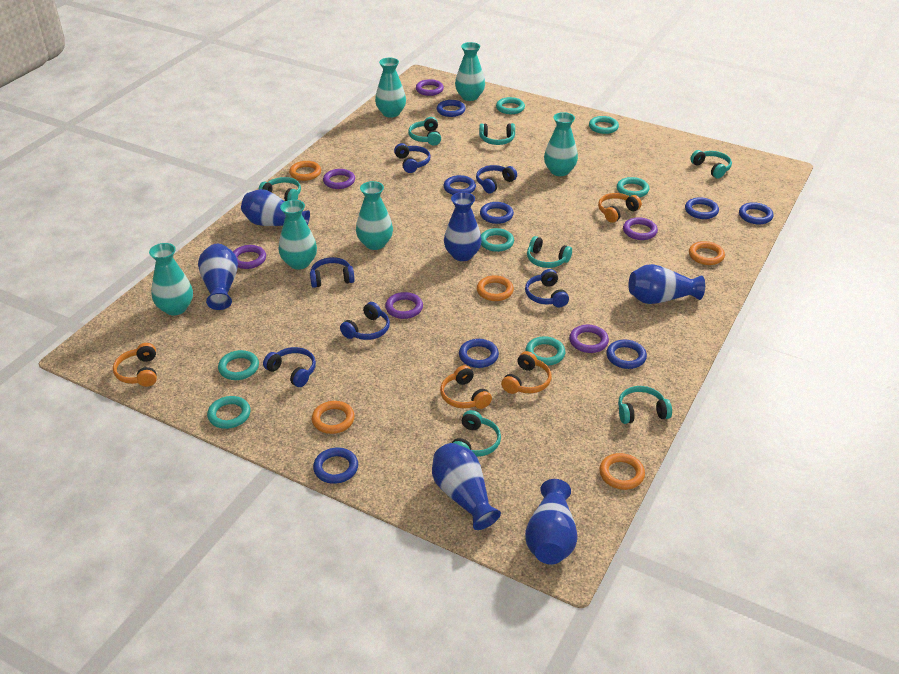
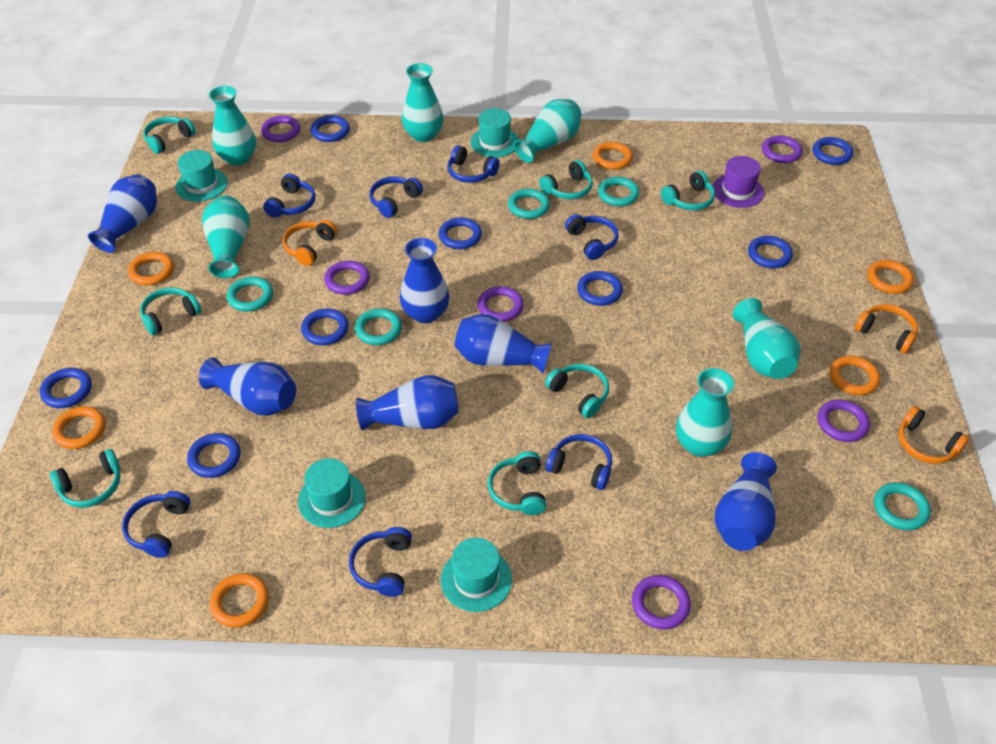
blue headphones: [263,347,316,387] [310,257,355,288] [340,302,390,340] [394,143,431,173] [476,165,517,193] [525,269,569,307] = 6 -> [122,491,191,558] [263,173,315,218] [349,527,412,597] [369,176,423,218] [447,145,500,183] [545,434,612,490] [565,214,619,260] = 7
orange headphones: [113,343,157,387] [440,365,492,409] [501,351,552,394] [598,193,642,223] = 4 -> [282,220,337,266] [855,304,918,353] [898,406,969,464] = 3
orange ring: [289,161,321,181] [312,401,355,434] [477,275,514,301] [599,453,645,490] [689,241,725,265] = 5 -> [52,406,106,449] [128,252,174,285] [210,573,269,627] [593,142,633,170] [830,356,880,395] [867,260,914,294] = 6
purple hat: none = 0 -> [712,156,764,208] = 1
turquoise hat: none = 0 -> [175,150,228,202] [298,458,366,528] [441,538,512,612] [470,108,519,157] = 4
turquoise ring: [207,396,250,429] [218,350,259,380] [481,228,514,252] [496,97,525,114] [525,336,565,366] [589,116,619,134] [617,177,649,197] = 7 -> [227,276,273,311] [355,308,402,345] [508,188,550,219] [598,177,640,206] [874,482,931,530] = 5

